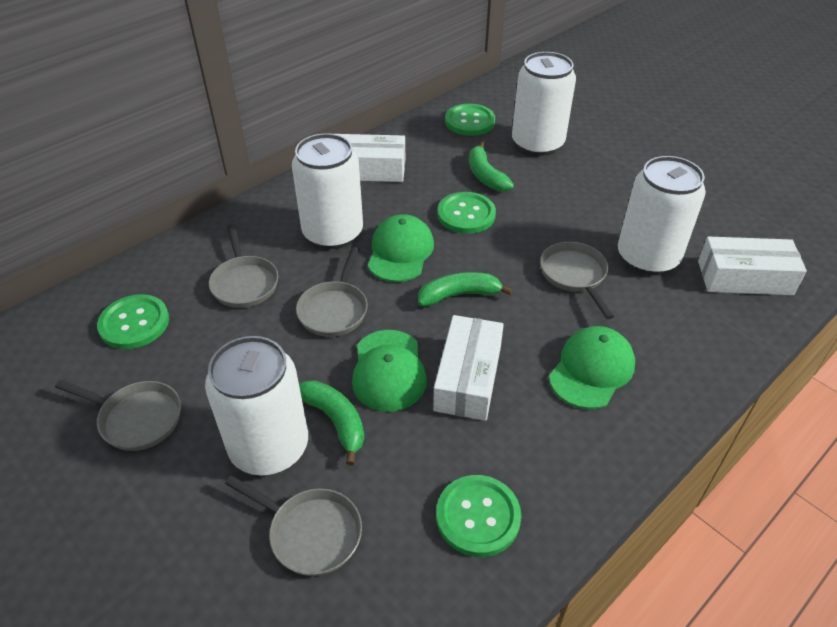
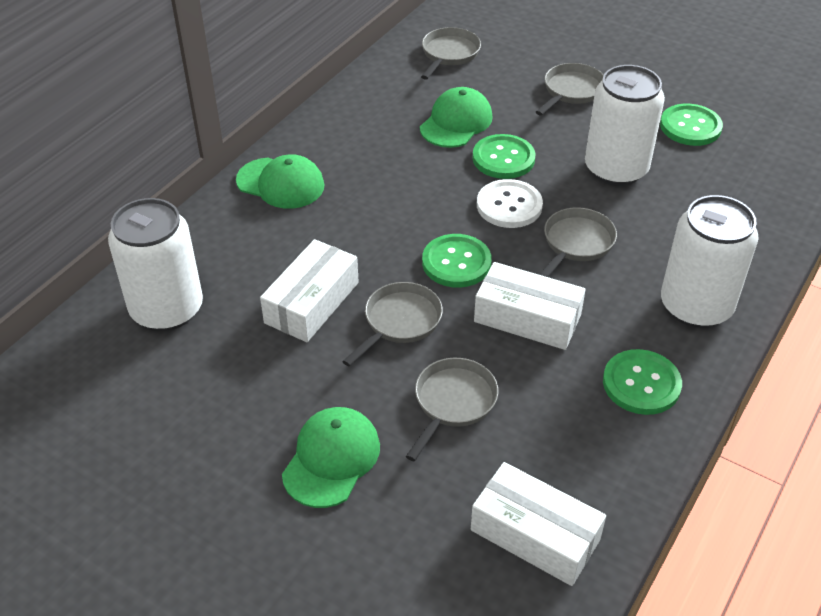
green banana: [299,380,364,466] [418,272,513,306] [469,142,514,192] = 3 -> none = 0
white button: none = 0 -> [477,179,543,228] = 1
white can: [205,336,308,475] [292,133,363,249] [512,52,576,156] [618,156,706,275] = 4 -> [108,198,203,331] [585,65,665,186] [661,195,759,328] = 3

